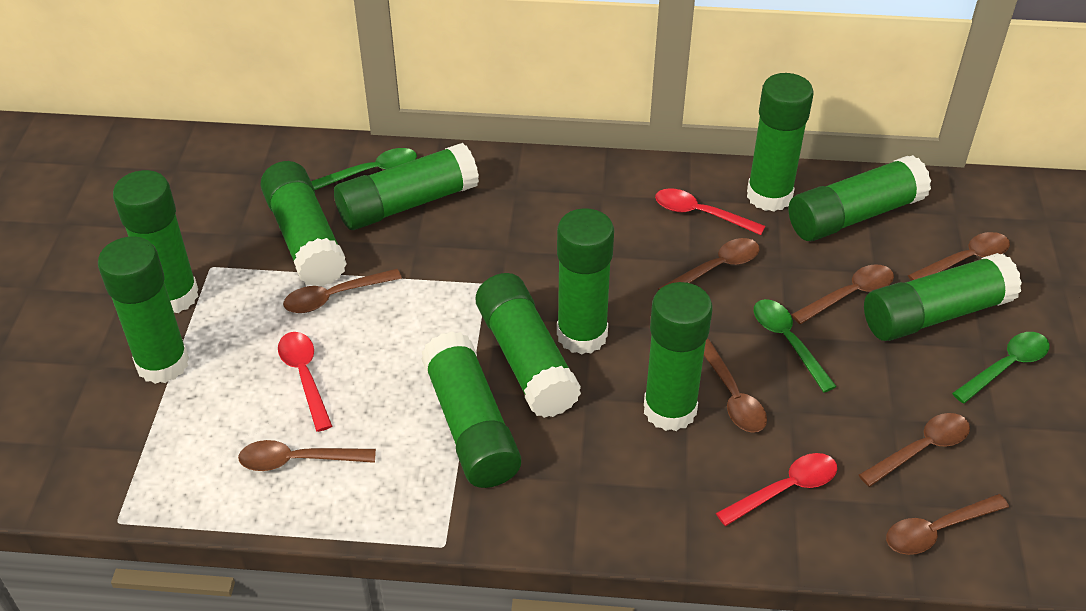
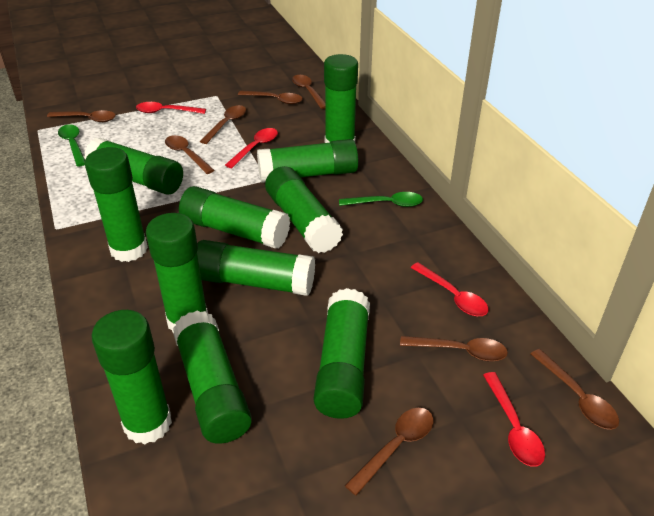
green spoon: [311,148,417,190] [754,299,837,392] [952,332,1050,403] = 3 -> [58,124,85,166] [339,192,423,207] = 2
red spoon: [278,332,332,432] [655,188,765,235] [716,453,837,526] = 3 -> [136,102,206,114] [225,128,278,168] [411,262,489,316] [483,372,545,467] = 4

